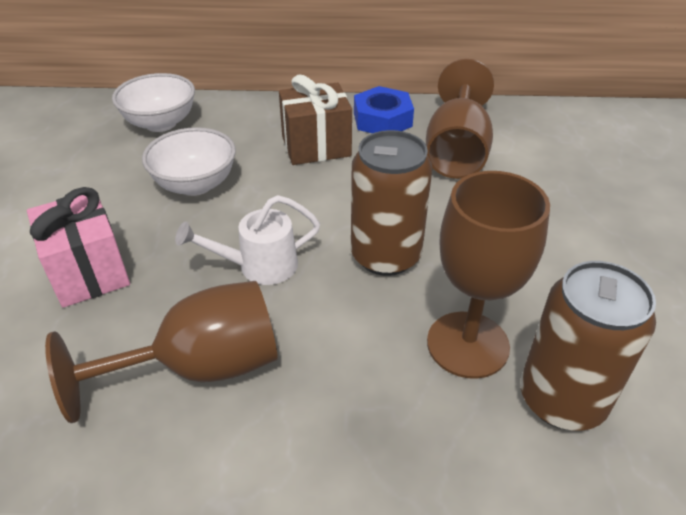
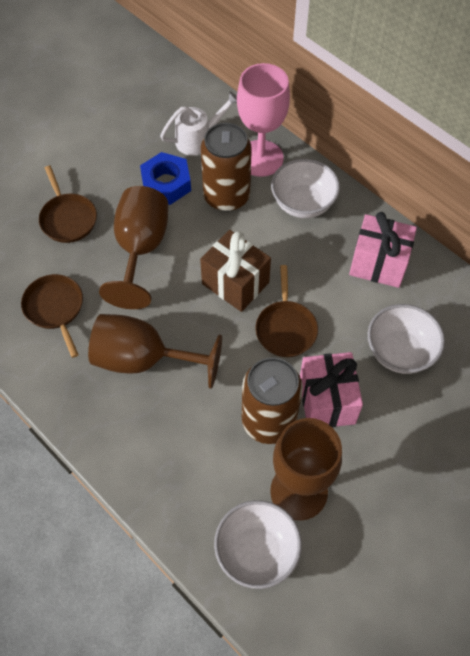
brown pan: none = 0 -> [21,274,83,358] [39,166,97,243] [255,265,318,357] = 3
pink gift: [27,187,130,308] = 1 -> [300,352,363,428] [349,212,417,288] = 2
pink goblet: none = 0 -> [237,63,290,177] = 1
white bowl: [112,73,195,132] [142,127,236,196] = 2 -> [214,500,302,589] [271,159,340,218] [368,304,445,374] = 3

